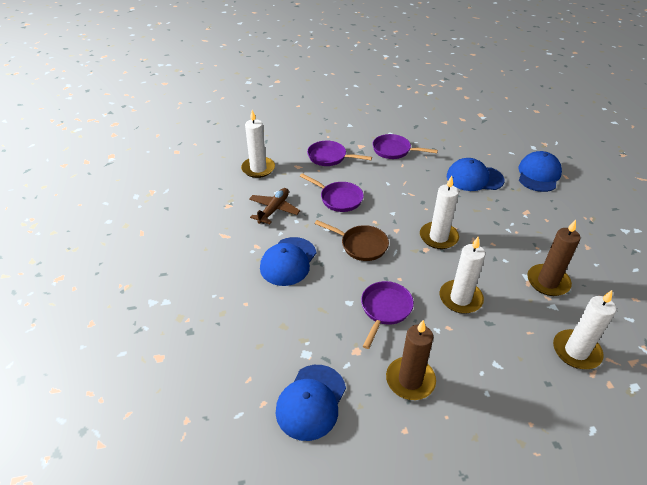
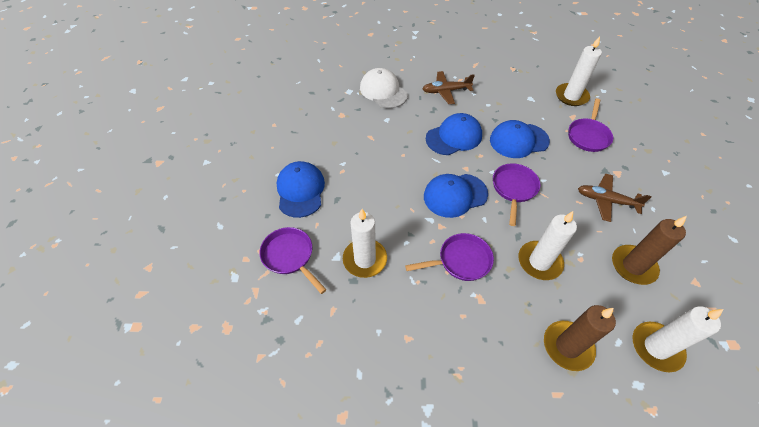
brown pan: [314,220,389,261] = 1 -> none = 0
brown plane: [249,188,300,224] = 1 -> [423,71,475,104] [578,173,651,222] = 2
white cap: none = 0 -> [360,68,408,109] = 1

